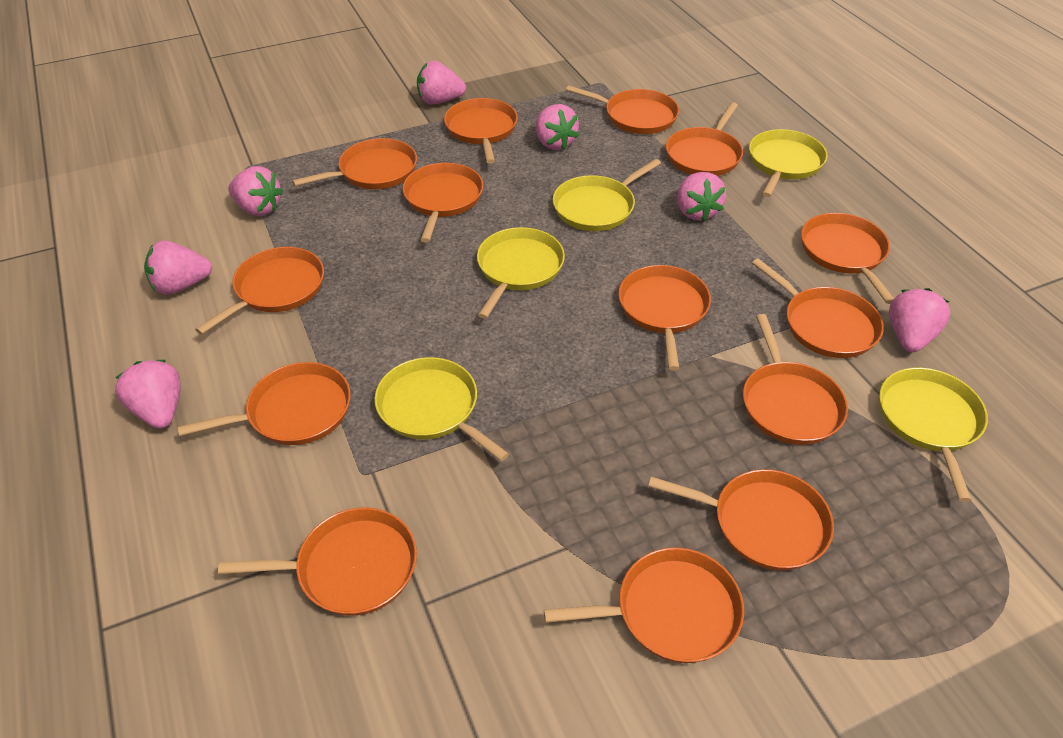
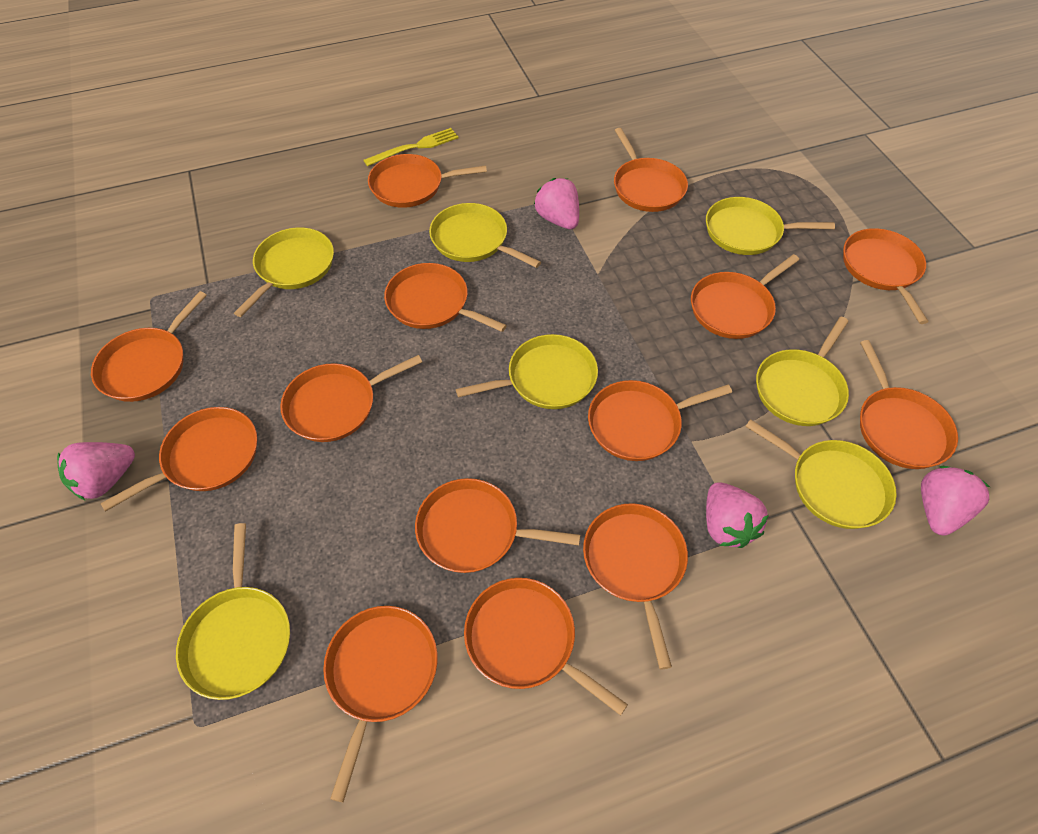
pink strawberry: [115,360,181,429] [144,241,212,295] [228,166,283,216] [417,61,466,104] [536,104,579,150] [677,172,726,222] [889,288,950,352] = 7 -> [57,442,135,500] [534,178,579,229] [706,482,769,548] [921,466,990,536] = 4
yellow fork: none = 0 -> [363,128,459,166] = 1
yellow pan: [374,357,509,461] [477,227,565,319] [553,159,661,231] [749,129,828,197] [879,368,988,502] = 5 -> [176,523,290,700] [234,227,334,317] [429,203,541,268] [456,334,598,409] [706,197,835,255] [745,419,897,529] [756,317,849,426] = 7

